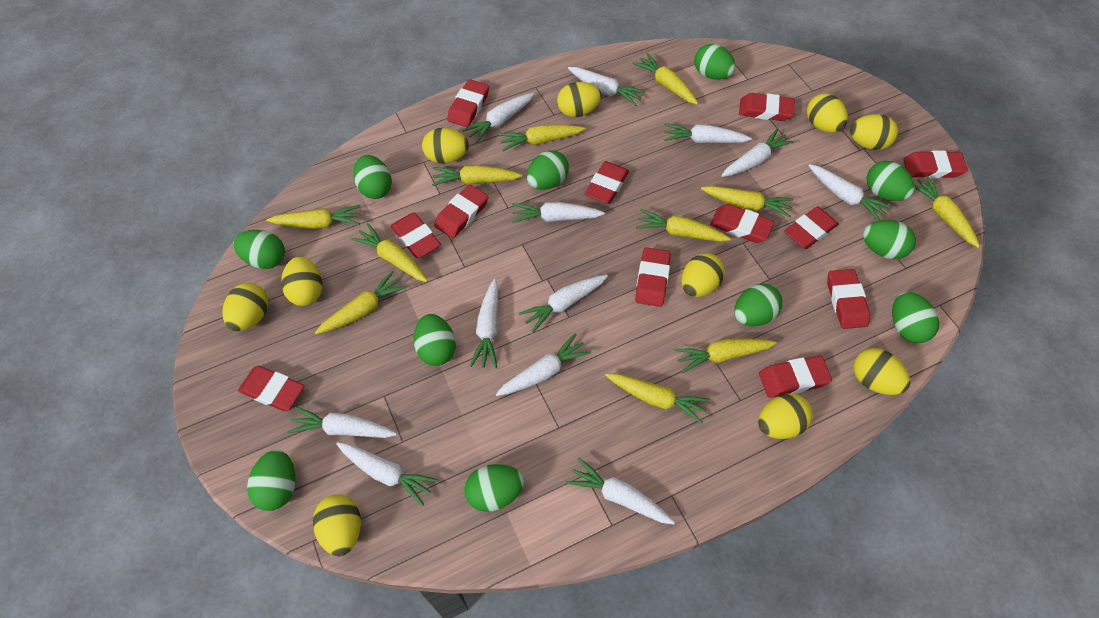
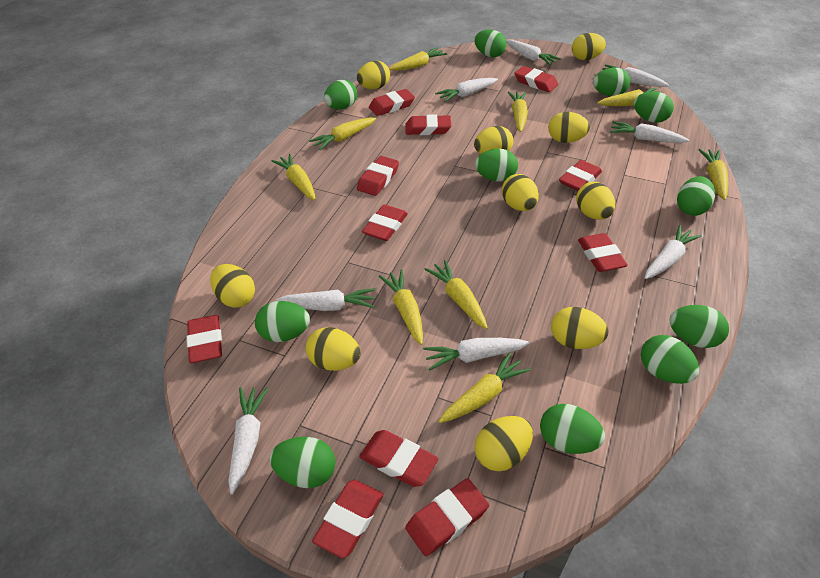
red eraser: [238,366,304,411] [391,213,441,258] [434,185,488,238] [447,79,489,127] [585,161,629,204] [635,247,671,307] [710,204,774,243] [739,93,795,121] [759,356,832,398] [784,206,839,249] [827,269,870,329] [903,150,968,179] = 12 -> [186,315,222,363] [312,480,383,558] [357,156,399,196] [359,430,438,487] [362,205,408,241] [369,89,415,116] [405,115,451,135] [405,478,489,556] [514,66,558,92] [559,160,602,191] [578,233,628,272] = 11
white carrot: [287,407,397,438] [336,442,438,506] [463,93,535,143] [470,279,499,368] [496,333,591,396] [512,202,605,223] [519,275,608,333] [566,458,675,525] [568,67,645,106] [664,123,752,143] [721,128,794,177] [808,164,893,221] = 12 -> [228,387,269,495] [276,288,375,311] [423,338,530,370] [435,78,498,102] [506,40,561,65] [600,64,669,87] [610,121,690,143] [645,225,702,279] = 8
yellow carrot: [266,205,361,229] [315,271,407,335] [350,223,428,282] [432,165,522,186] [498,124,585,151] [605,373,710,424] [632,53,698,105] [636,209,731,242] [674,338,777,373] [701,186,794,218] [914,175,980,248] = 11 -> [271,154,315,200] [309,118,376,150] [379,269,423,345] [389,47,447,71] [424,260,488,329] [438,352,531,423] [508,91,528,132] [597,88,662,106] [698,149,728,200] = 9

